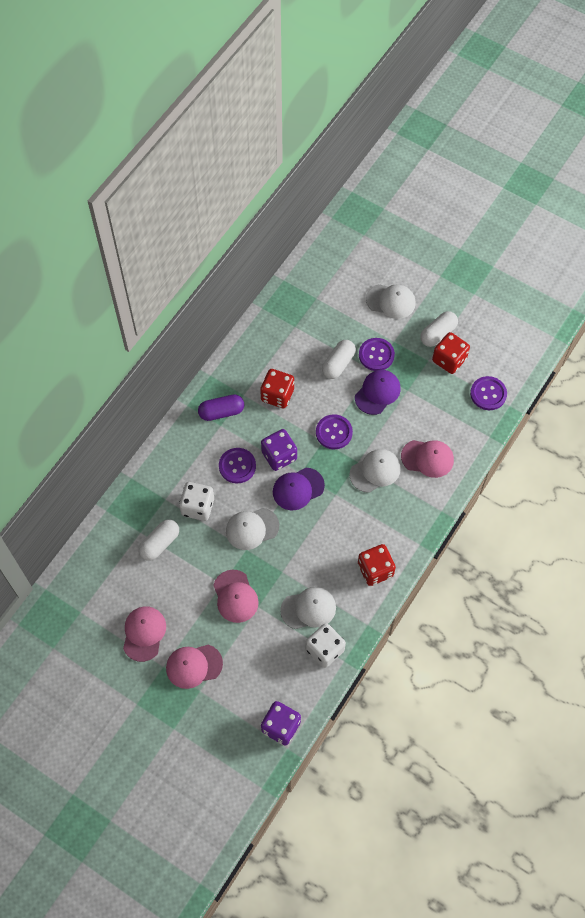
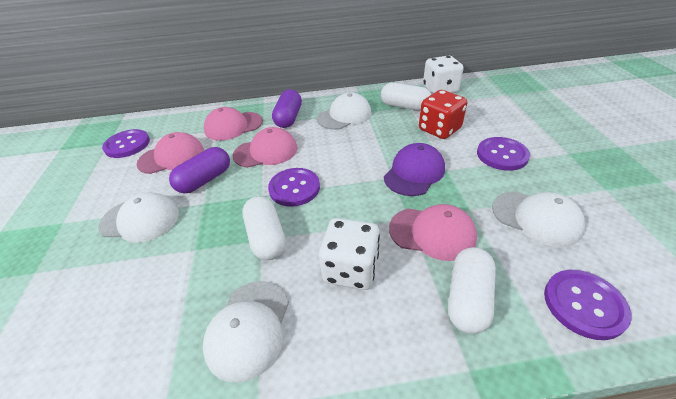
purple cap: [273,468,325,510] [355,370,401,415] = 2 -> [384,143,445,196] = 1
purple capsule: [198,394,244,421] = 1 -> [169,147,230,193] [272,89,302,128] = 2
purple dice: [261,429,297,471] [261,701,301,746] = 2 -> none = 0
red dice: [260,369,294,408] [358,544,396,586] [432,332,470,374] = 3 -> [419,90,467,139] = 1

